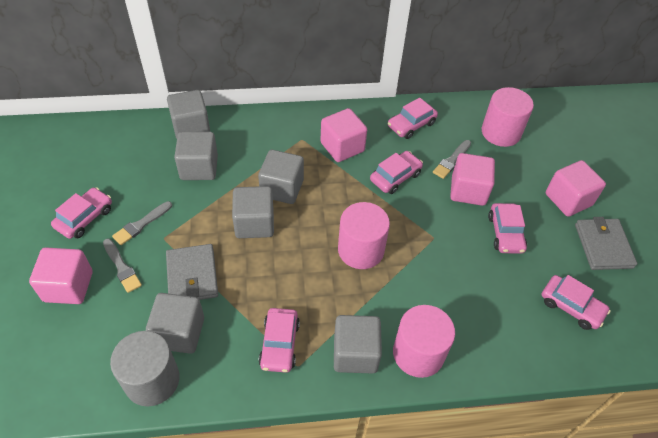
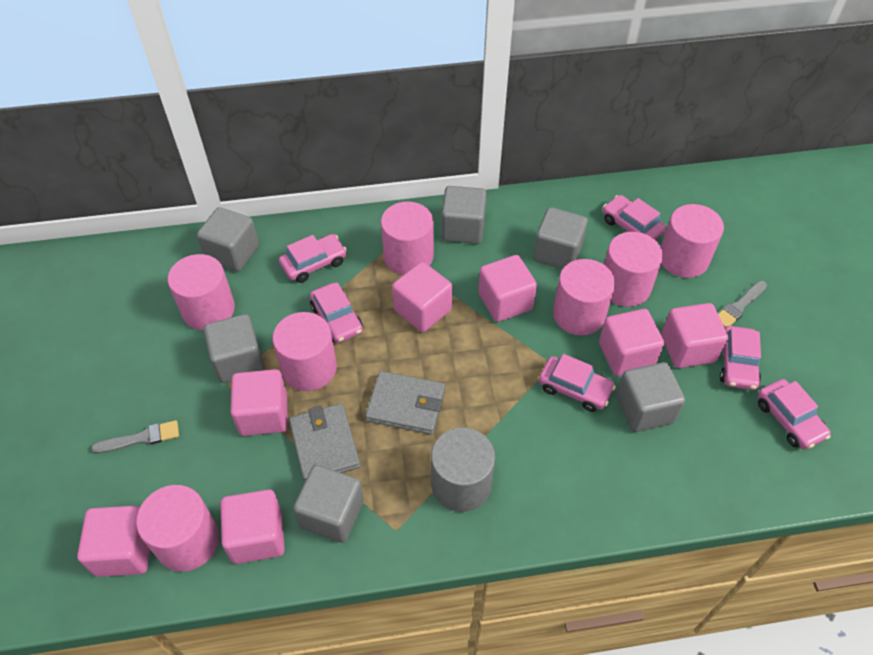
grey brush: [103,239,142,293] [112,201,172,245] [433,140,471,179] = 3 -> [91,420,179,454] [718,281,767,328] = 2
pink cube: [29,248,93,304] [320,108,367,162] [450,153,495,206] [546,160,606,217] = 4 -> [77,506,150,577] [220,489,285,564] [231,369,288,436] [392,262,452,332] [478,255,537,322] [599,309,664,376] [661,303,728,368] = 7
pink cylinder: [338,202,390,269] [393,305,455,378] [482,87,534,147] = 3 -> [136,485,219,572] [168,254,235,330] [272,312,337,391] [381,202,434,275] [553,259,615,336] [604,232,663,307] [661,204,724,278] = 7

